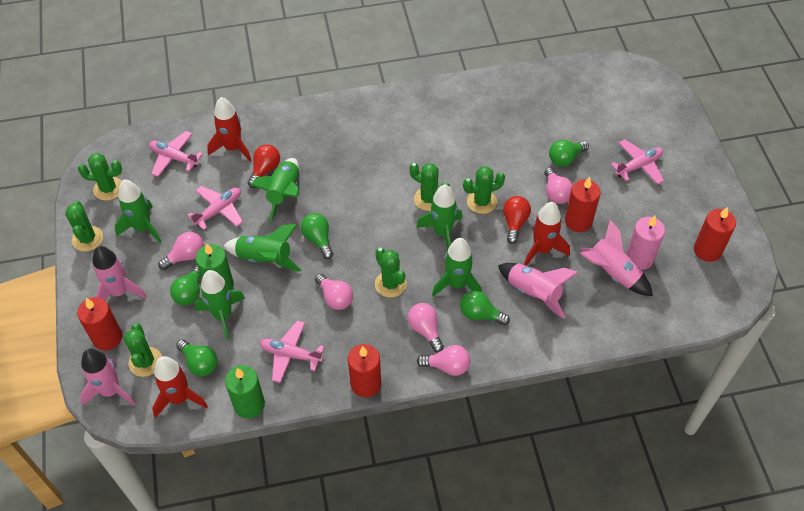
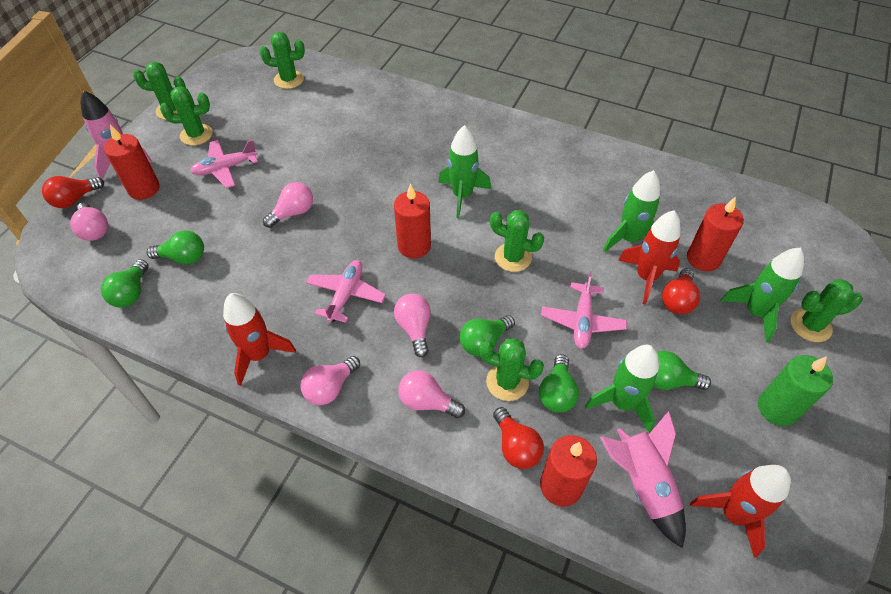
green candle: [195,243,234,290] [225,365,265,419] = 2 -> [758,355,833,426] = 1
green rocket: [114,180,162,243] [195,270,245,340] [223,224,301,272] [250,158,299,223] [416,185,462,251] [432,238,482,297] = 6 -> [438,125,491,218] [585,345,659,433] [603,170,660,252] [720,248,805,343] = 4
pink candle: [626,216,665,270] = 1 -> none = 0
pink plane: [149,131,203,177] [187,186,243,230] [260,320,324,383] [611,139,664,184] = 4 -> [190,140,258,188] [306,260,386,323] [541,272,627,349] = 3
pink rocket: [80,349,135,406] [93,246,147,301] [498,263,578,319] [580,220,653,296] = 4 -> [81,90,152,179] [600,411,686,549] = 2
red light bulb: [248,144,280,188] [503,196,531,244] = 2 -> [42,176,104,208] [493,407,544,469] [662,268,700,314] = 3

